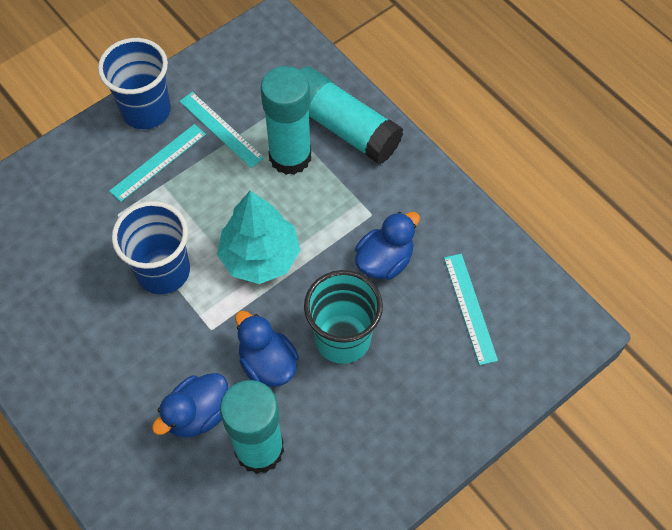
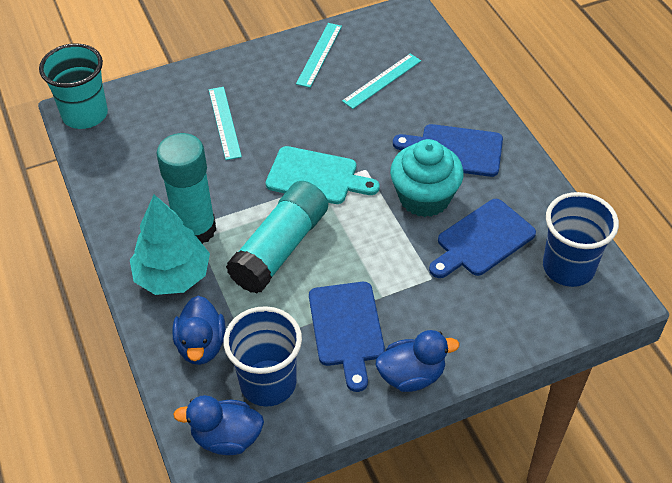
blue cutting board: none = 0 -> [309,282,385,392] [393,124,503,177] [429,199,536,278] = 3
turquoise cupcake: none = 0 -> [390,139,464,217] = 1
turquoise cutting board: none = 0 -> [266,146,380,204] = 1
turquoise glue stick: [220,380,284,474] [261,66,311,175] [300,67,403,165] = 3 -> [157,133,216,244] [226,181,328,294] = 2

